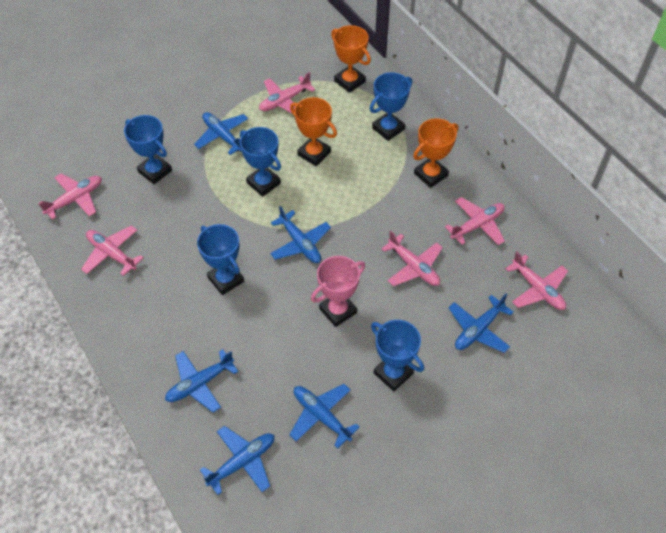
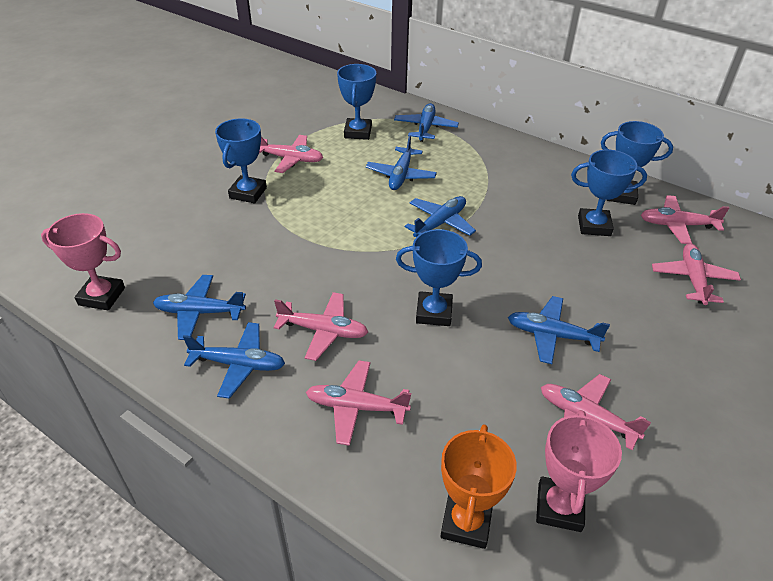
orange trophy: [290,97,337,166] [331,25,371,93] [413,118,458,188] = 3 -> [440,424,517,549] = 1
pink trophy: [311,256,365,327] = 1 -> [41,213,125,310] [536,410,622,532] = 2

